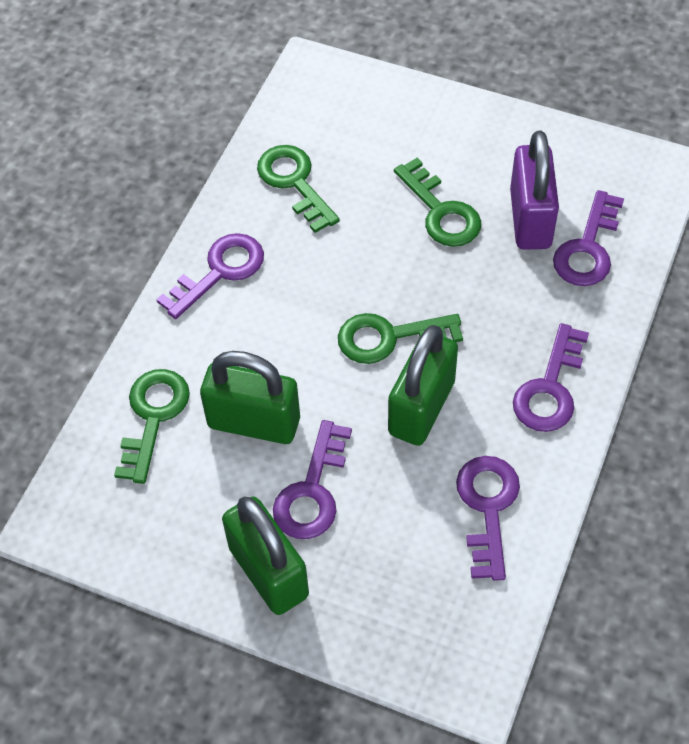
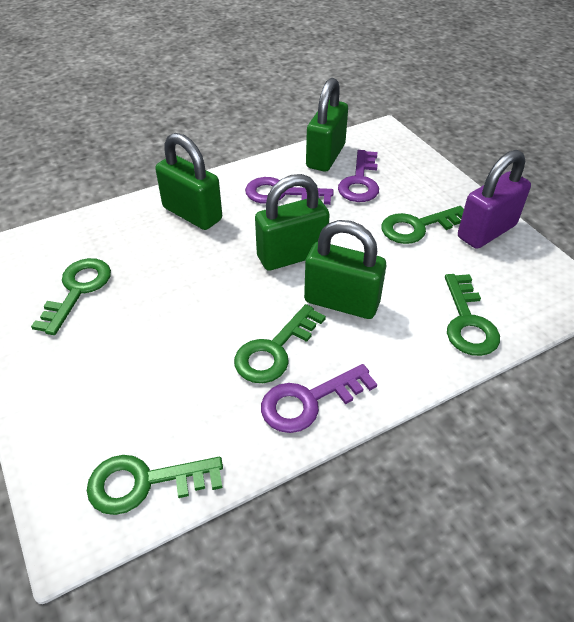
green key: [114,369,190,484] [257,145,340,233] [338,313,463,364] [394,158,481,247] = 4 -> [31,258,111,335] [87,455,223,515] [234,304,326,383] [381,206,464,244] [445,274,500,356] = 5
green padlock: [200,351,300,444] [222,497,309,615] [388,325,458,446] = 3 -> [155,133,222,230] [255,174,330,271] [304,220,386,319] [306,78,348,172] = 4
purple key: [156,233,264,319] [273,420,352,539] [456,456,520,581] [513,323,589,432] [553,190,624,286] = 5 -> [245,177,334,205] [261,364,377,433] [338,150,379,202] = 3

